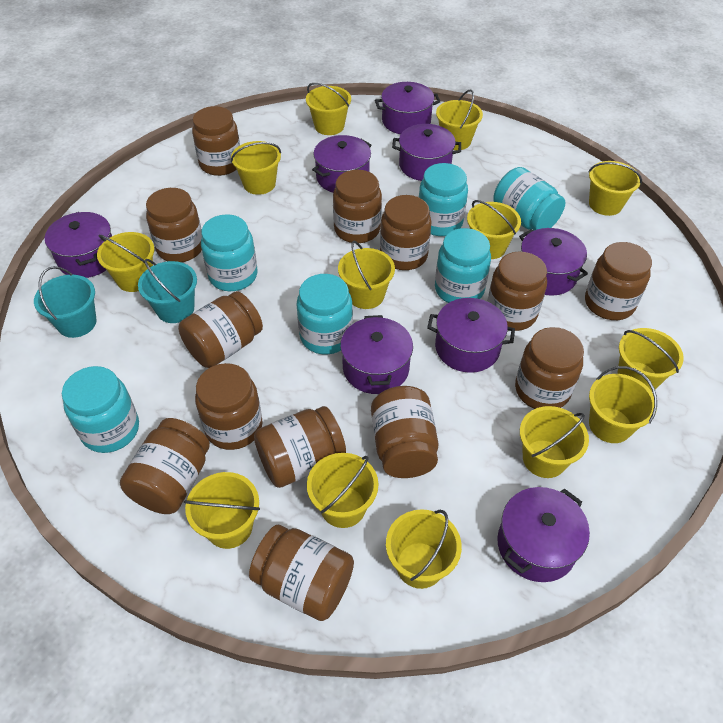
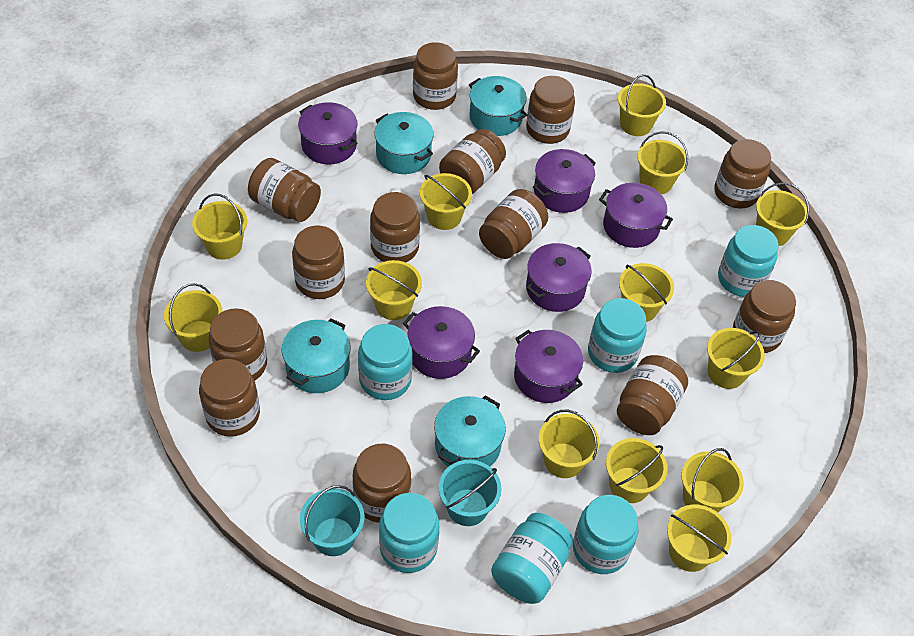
purple pot: [45,212,112,278] [312,135,371,193] [340,315,413,394] [375,82,441,134] [392,124,461,181] [427,298,515,373] [497,487,590,582] [519,228,588,296] = 8 -> [298,102,358,164] [403,306,480,379] [514,330,583,403] [526,243,592,312] [533,149,596,213] [599,183,673,248] = 6
turquoise pot: none = 0 -> [282,318,351,393] [374,112,434,174] [434,395,506,467] [469,76,527,136] = 4

